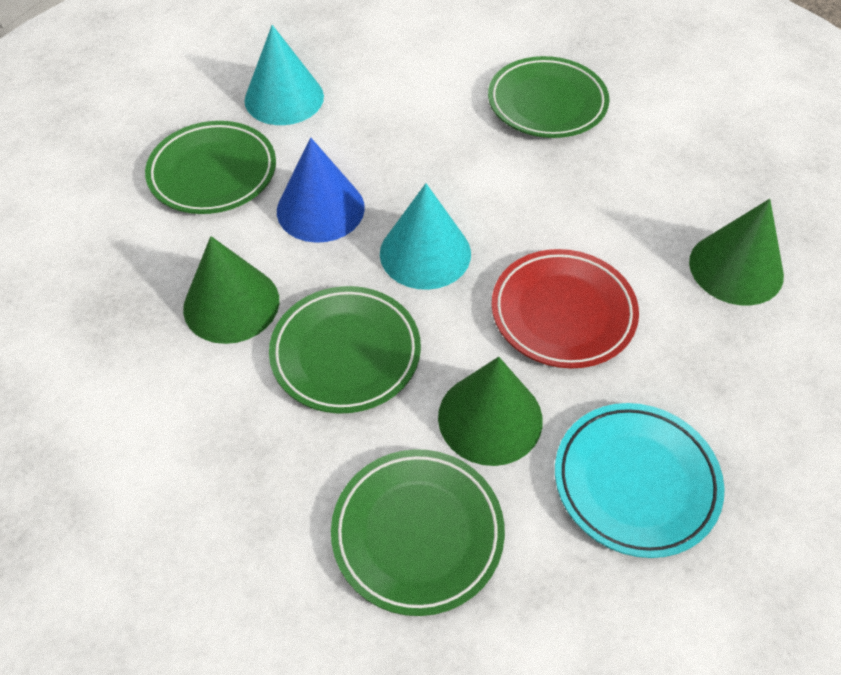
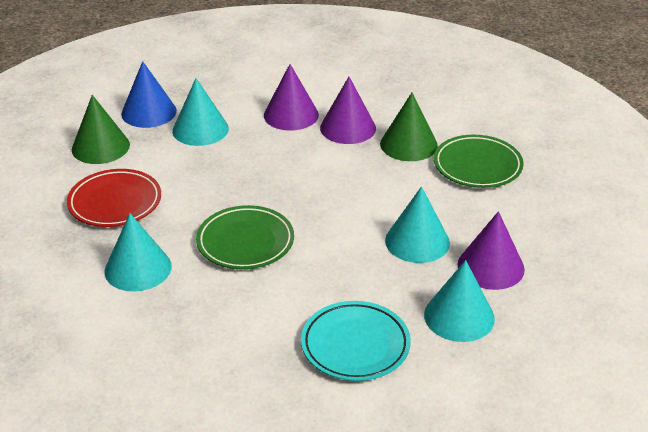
green cone: [183,236,279,344] [438,357,543,466] [689,199,784,306] = 3 -> [72,95,130,164] [380,93,438,161] = 2
green plate: [145,121,276,214] [269,286,421,414] [331,449,505,616] [488,56,610,138] = 4 -> [196,205,294,269] [434,135,524,188] = 2
purple cone: none = 0 -> [264,64,319,131] [320,77,376,144] [457,211,525,290] = 3
turquoise cone: [244,25,324,125] [380,183,471,290] = 2 -> [105,213,172,292] [172,78,229,146] [385,186,450,263] [424,260,495,342] = 4

